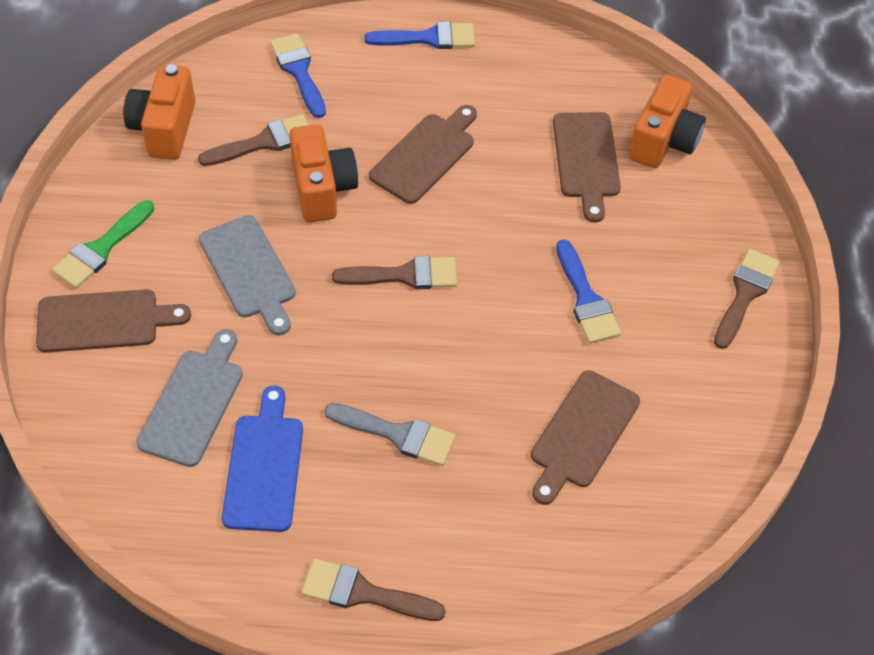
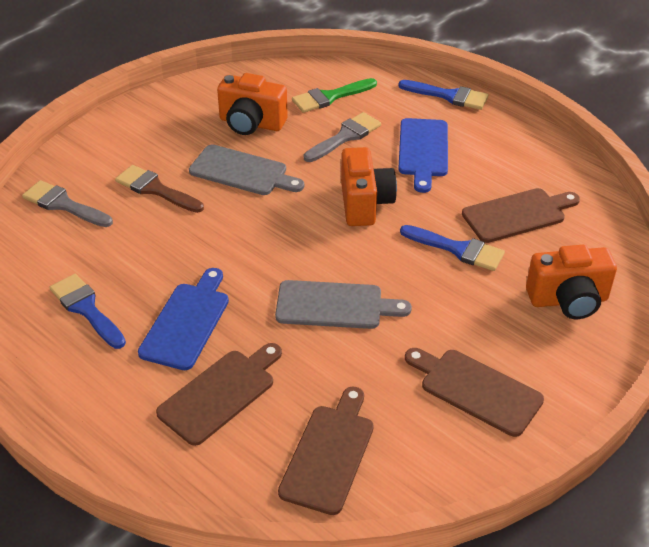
blue cutting board: [222,386,303,532] = 1 -> [138,268,229,370] [398,118,448,193] = 2
brown brush: [198,114,309,166] [301,558,446,621] [332,256,457,289] [714,249,780,349] = 4 -> [115,165,204,213] = 1
grey brush: [324,403,456,466] = 1 -> [22,180,113,227] [304,112,381,162] = 2

